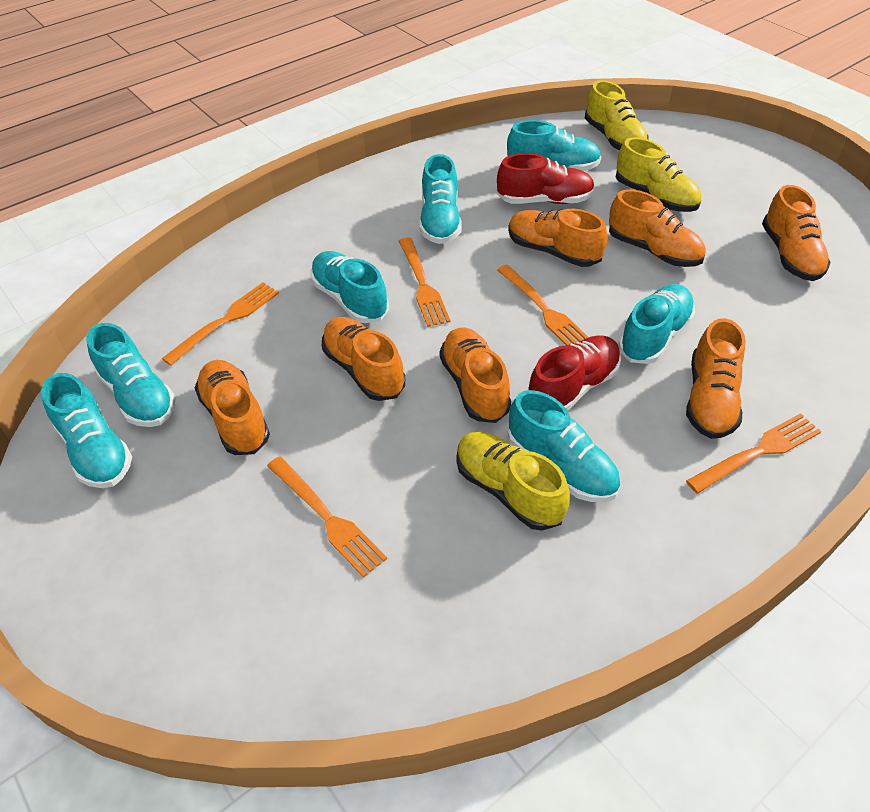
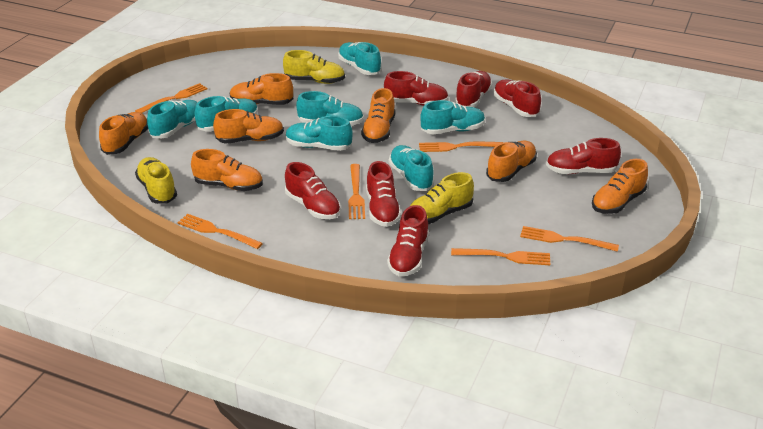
orange fork: [162,283,279,366] [267,456,387,578] [399,237,451,327] [497,265,589,345] [686,413,821,493] = 5 -> [135,83,207,113] [177,214,263,249] [348,164,365,219] [419,142,503,152] [451,248,550,265] [520,226,619,252] = 6
red shoe: [497,153,595,204] [528,335,621,411] = 2 -> [285,162,341,219] [366,161,402,227] [384,71,449,106] [387,205,429,276] [455,71,492,107] [494,79,541,117] [546,138,621,174] = 7

